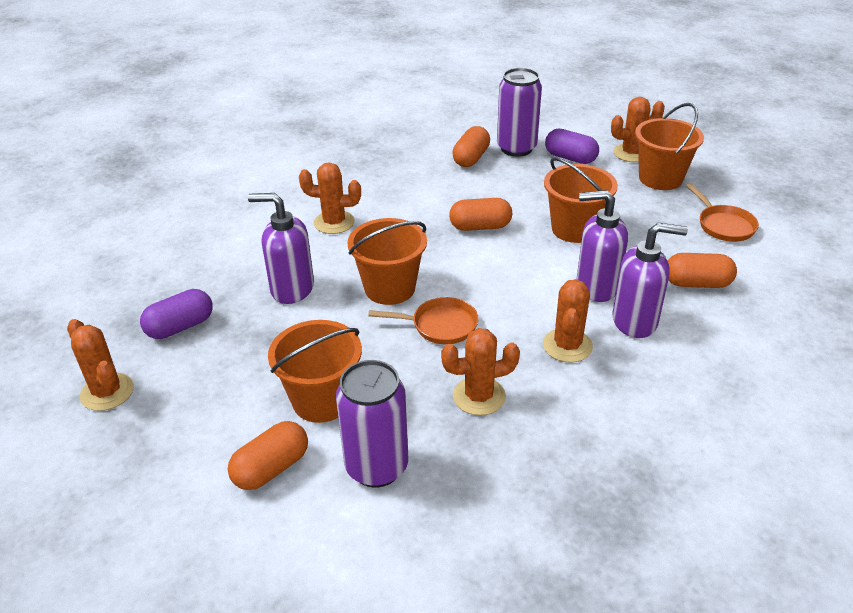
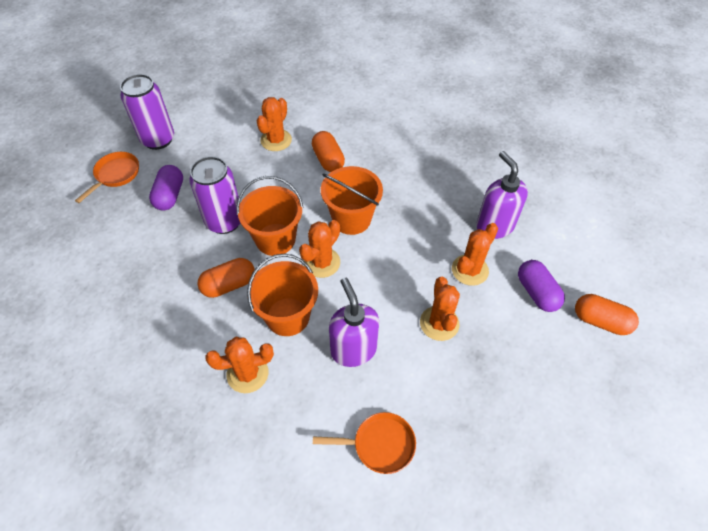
orange bucket: [268,320,362,423] [347,218,427,305] [544,157,618,243] [635,103,704,190] = 4 -> [237,176,303,256] [247,254,318,336] [321,166,383,235] = 3
orange capsule: [228,421,308,490] [449,198,512,231] [452,126,490,167] [668,253,737,288] = 4 -> [197,258,255,298] [312,131,345,172] [575,294,639,335] = 3
purple soap dispenser: [248,193,314,304] [577,190,628,302] [612,223,688,338] = 3 -> [329,278,379,367] [476,151,528,239] = 2

